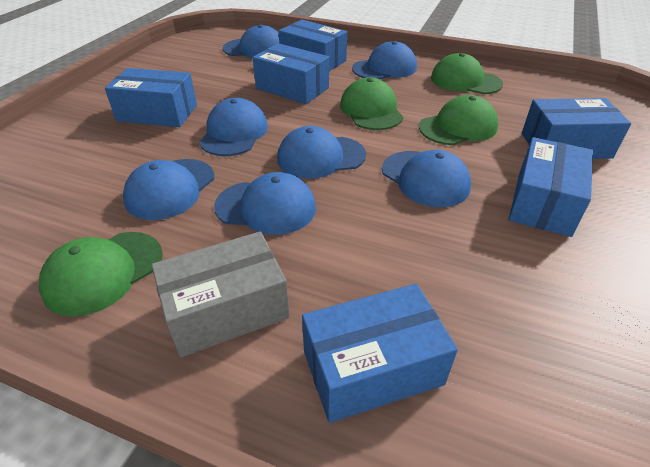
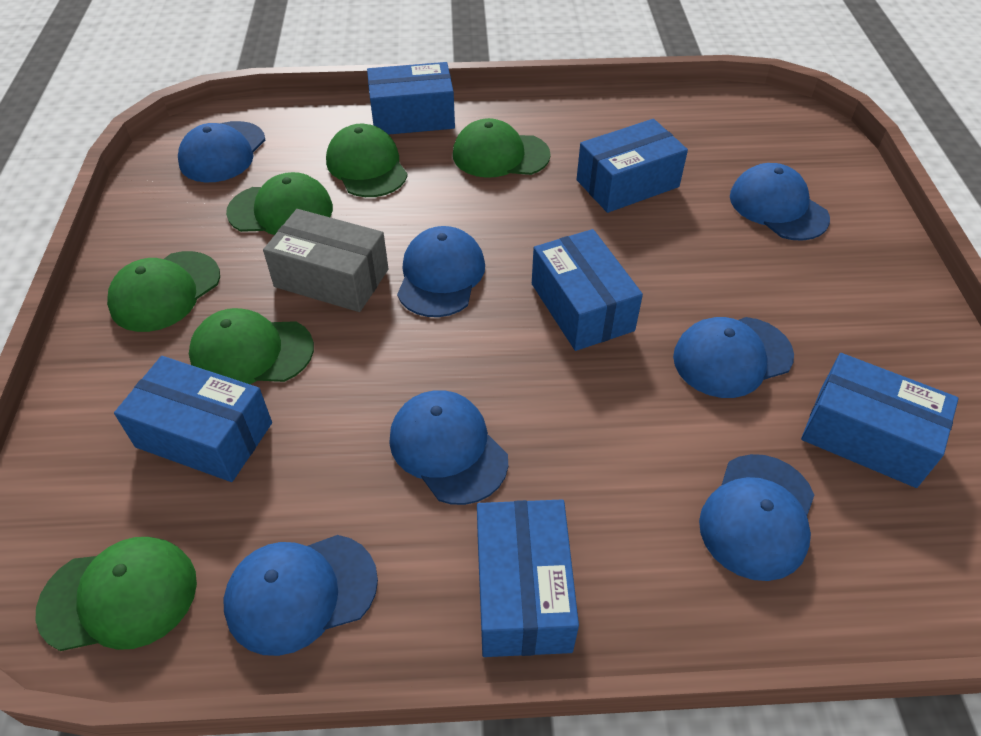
green cap: [39,232,163,317] [340,77,403,130] [419,95,498,145] [431,53,503,94] = 4 -> [35,537,197,651] [107,251,220,332] [189,308,314,384] [226,172,333,235] [326,124,408,197] [453,118,551,178] = 6

